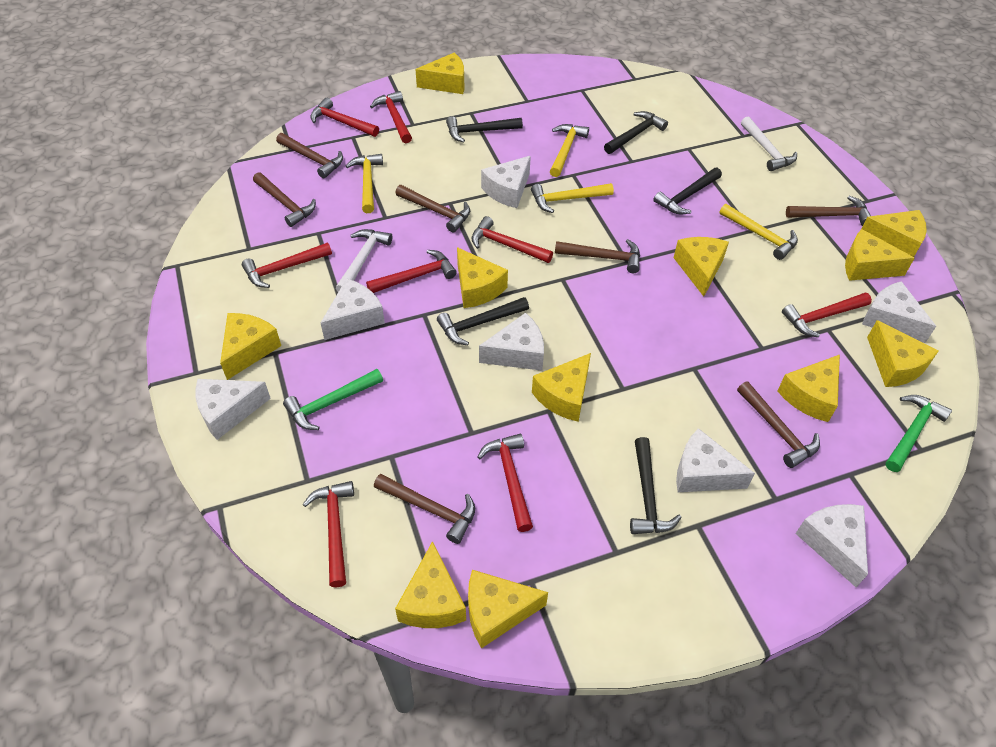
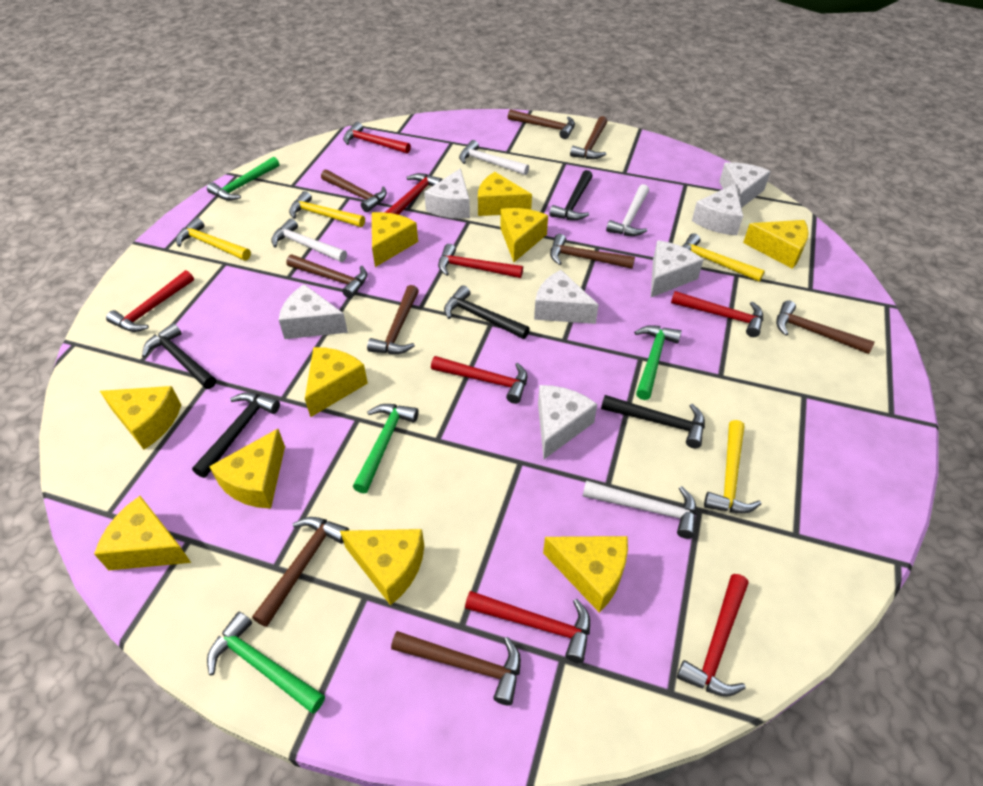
brown hammer: [253,172,316,227] [276,133,343,178] [374,474,475,544] [395,185,470,233] [555,239,640,273] [737,381,820,468] [786,196,871,226] = 7 -> [252,517,349,627] [286,255,367,299] [321,170,387,212] [367,285,419,354] [391,631,521,706] [508,109,575,139] [550,234,635,269] [570,116,607,159] [776,300,875,354] = 9
green hammer: [283,369,383,430] [885,395,952,472] = 2 -> [207,156,279,201] [207,612,325,713] [353,404,419,494] [634,325,682,400] = 4
white hammer: [336,229,393,292] [741,117,797,171] = 2 -> [271,218,347,262] [459,140,529,175] [583,481,697,539] [606,184,649,236] = 4
yellow cheese: [220,313,281,380] [395,541,466,628] [415,52,464,94] [457,247,508,308] [468,570,548,648] [532,353,591,422] [673,237,729,297] [777,355,840,422] [845,229,915,281] [862,210,927,257] [867,320,939,387] = 11 -> [94,496,191,570] [100,386,181,450] [209,429,285,509] [305,347,368,417] [340,529,424,606] [372,212,418,267] [478,172,532,216] [500,208,548,262] [543,536,628,612] [743,220,809,269] = 10

